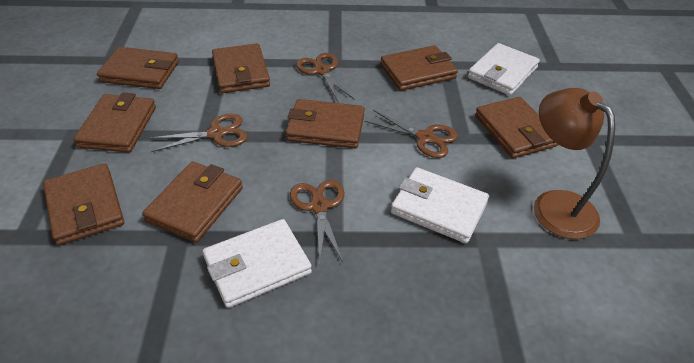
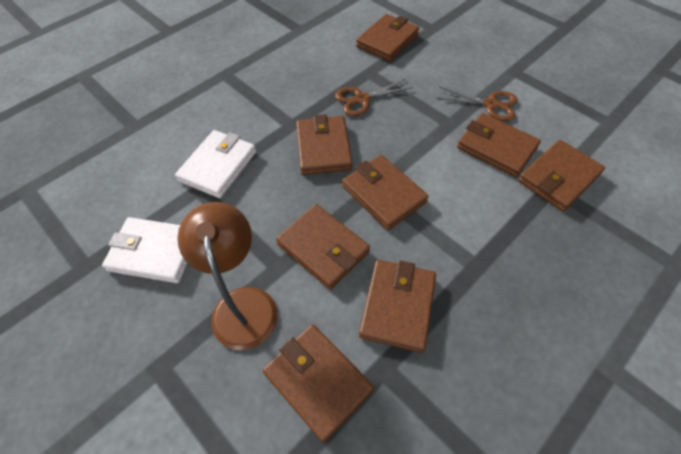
brown scissors: [149,114,248,152] [290,180,344,262] [296,53,355,103] [365,110,458,158] = 4 -> [335,79,413,116] [436,87,518,121] = 2
white wallet: [203,219,312,308] [391,167,489,243] [468,43,540,95] = 3 -> [102,217,188,283] [175,130,256,198] = 2

